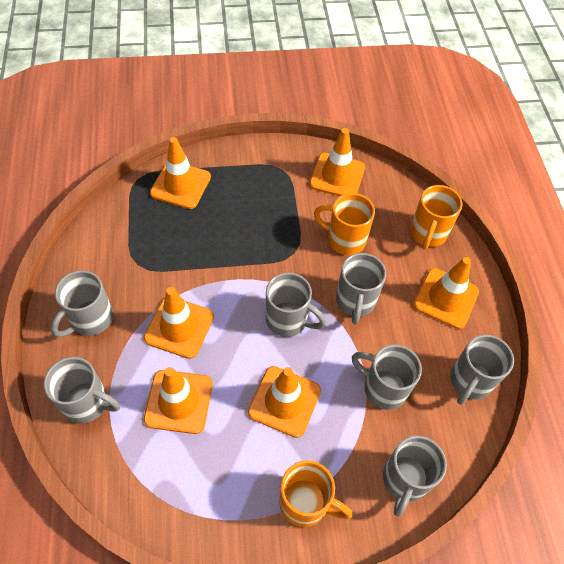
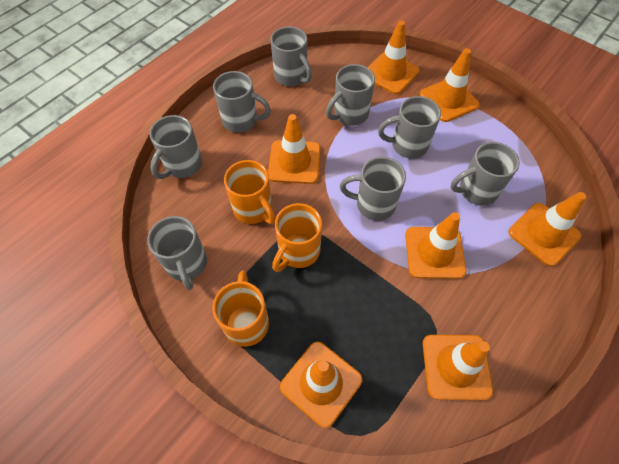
grey mug: [44,357,120,424] [51,270,113,337] [266,272,326,337] [336,253,386,325] [352,345,422,410] [383,435,447,517] [450,335,514,405] = 7 -> [147,216,207,290] [149,115,202,179] [213,71,271,133] [270,26,312,86] [326,64,375,126] [340,157,406,221] [378,96,441,159] [450,142,520,206] = 8
orange traffic cone: [144,287,214,359] [144,367,213,434] [150,137,211,209] [248,366,321,438] [309,128,365,196] [413,257,479,329] = 6 -> [268,114,320,184] [280,342,362,428] [368,20,420,94] [405,212,466,279] [420,48,480,122] [423,335,493,400] [508,192,586,266] = 7

